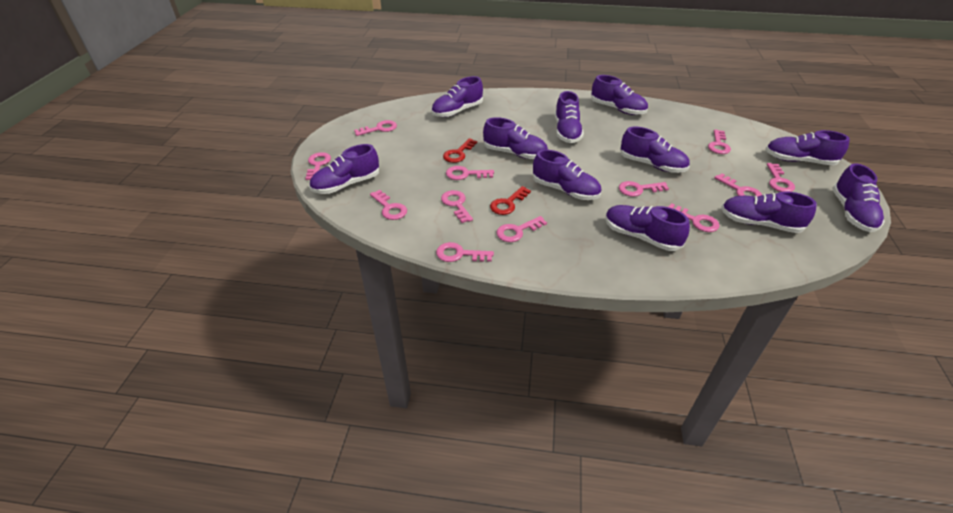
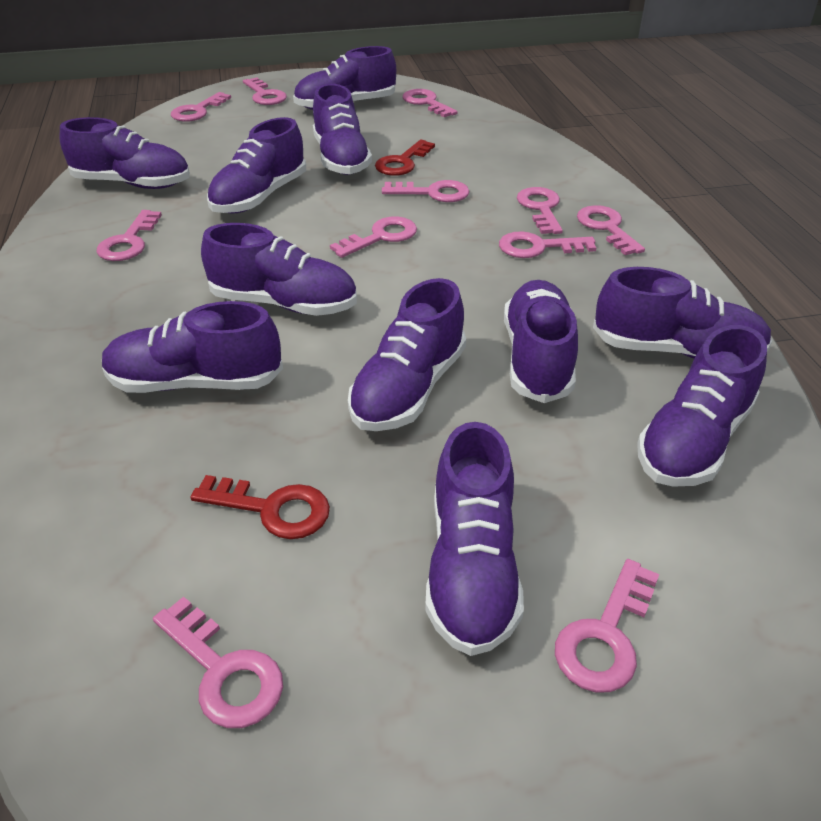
pink key: [305,152,331,180] [354,120,397,136] [370,190,407,220] [436,242,494,262] [441,190,473,223] [446,166,494,180] [497,216,547,242] [619,181,669,197] [667,203,720,232] [708,129,731,154] [714,173,762,197] [767,163,795,192] = 12 -> [96,210,162,261] [153,597,283,728] [171,92,231,122] [243,78,287,105] [330,216,417,258] [382,180,469,202] [403,89,458,117] [499,231,596,258] [517,187,563,234] [555,559,659,693] [577,205,645,255] = 11

